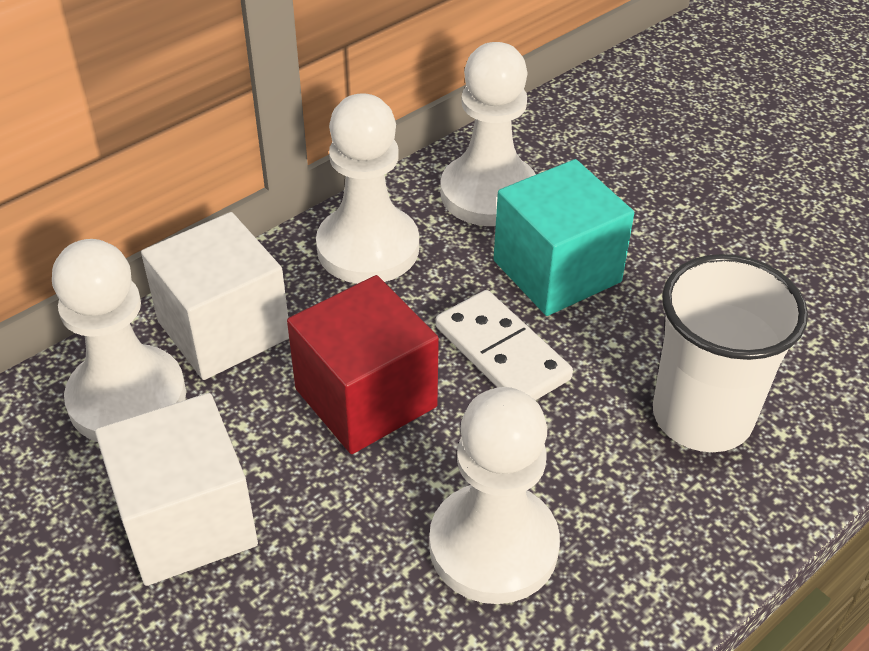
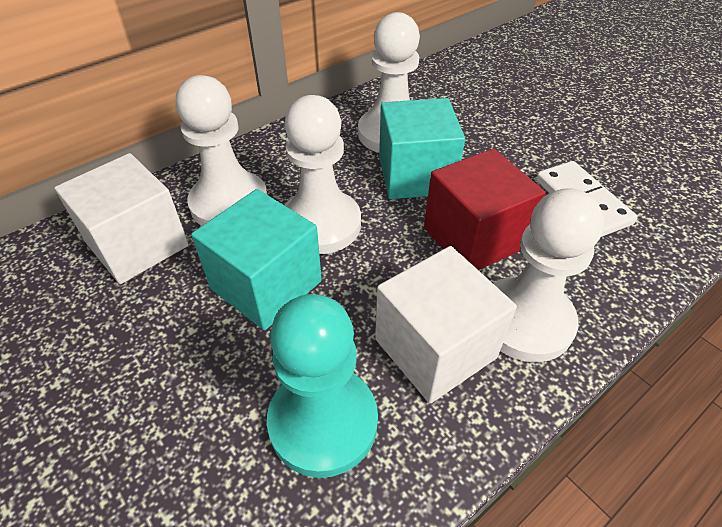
turquoise cube: [493,159,634,316] = 1 -> [191,189,322,330] [379,98,465,199] = 2
turquoise pawn: none = 0 -> [267,294,378,478] = 1
white cup: [653,254,808,452] = 1 -> none = 0

